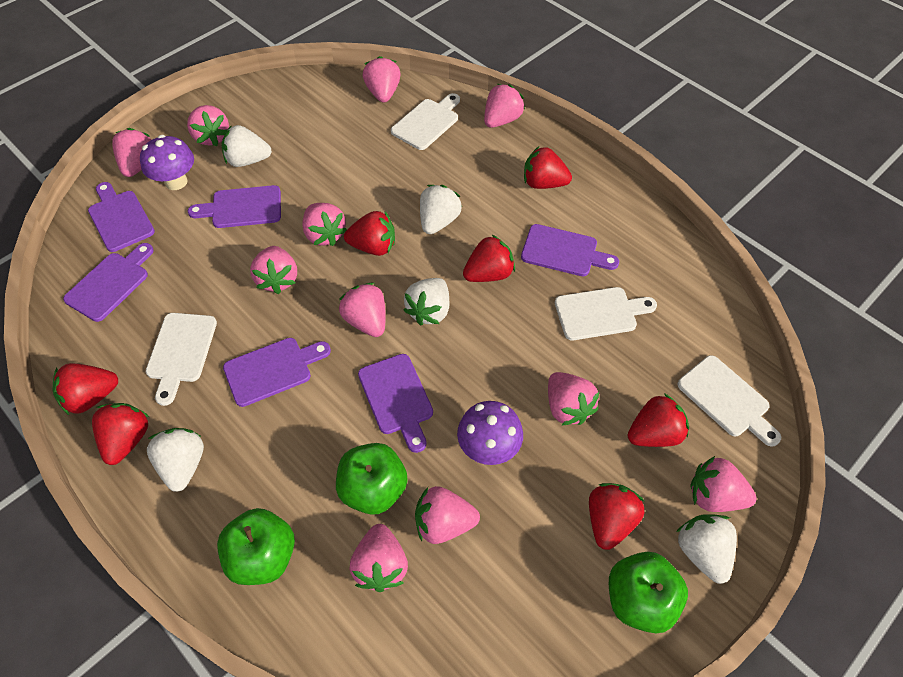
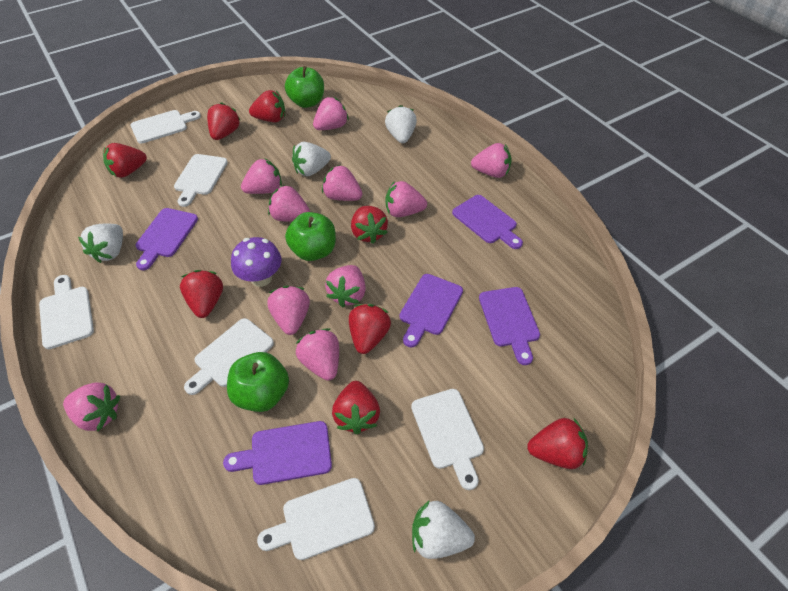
pink strawberry: [112,128,151,177] [187,105,229,147] [250,246,297,294] [302,203,347,246] [339,283,386,337] [350,524,408,592] [363,56,401,103] [415,486,480,544] [484,84,525,128] [548,372,599,426] [690,456,757,512] = 11 -> [63,382,120,431] [241,158,282,194] [267,286,310,335] [268,185,310,222] [296,328,339,381] [313,97,349,130] [322,165,362,201] [325,265,366,307] [386,181,427,217] [471,143,512,178] = 10
purple cutting board: [63,243,154,322] [88,182,155,252] [188,185,281,228] [223,338,331,407] [358,354,433,453] [521,224,619,276] = 6 -> [135,208,198,270] [223,421,332,485] [400,274,463,347] [452,195,523,249] [479,287,540,365] = 5
purple mushroom: [140,135,194,190] [457,401,523,465] = 2 -> [231,237,281,287] = 1
red strawberry: [53,363,118,415] [92,403,149,465] [344,211,395,256] [463,234,515,282] [524,146,572,189] [589,483,644,550] [628,393,689,447] = 7 -> [103,143,147,178] [180,270,223,318] [207,102,240,140] [249,90,285,122] [332,381,380,434] [349,304,391,354] [351,206,388,244] [527,417,588,469] = 8
white cutting board: [146,313,217,406] [391,93,460,150] [555,287,657,340] [677,355,781,447] = 4 -> [39,275,94,349] [130,110,201,144] [174,154,228,207] [184,318,274,395] [257,478,375,560] [411,389,484,490] = 6
white strawberry: [147,428,204,492] [222,125,272,167] [403,278,449,326] [420,185,462,234] [676,515,737,584] = 5 -> [78,224,123,263] [292,142,331,177] [385,105,417,143] [412,500,475,559] = 4

